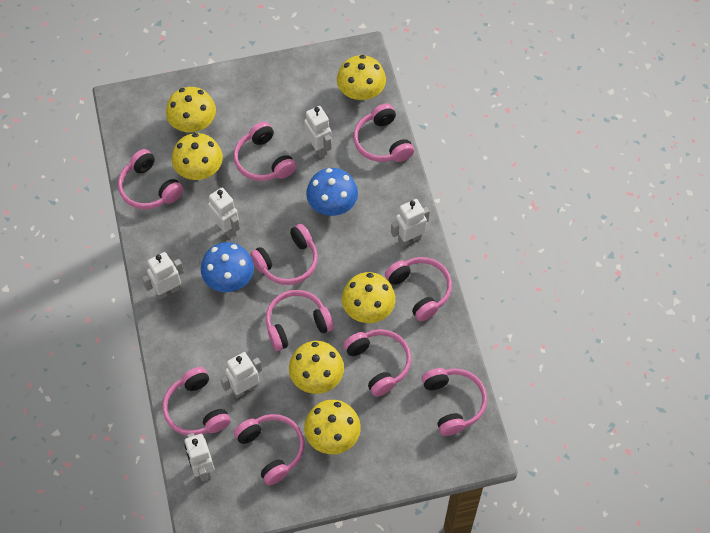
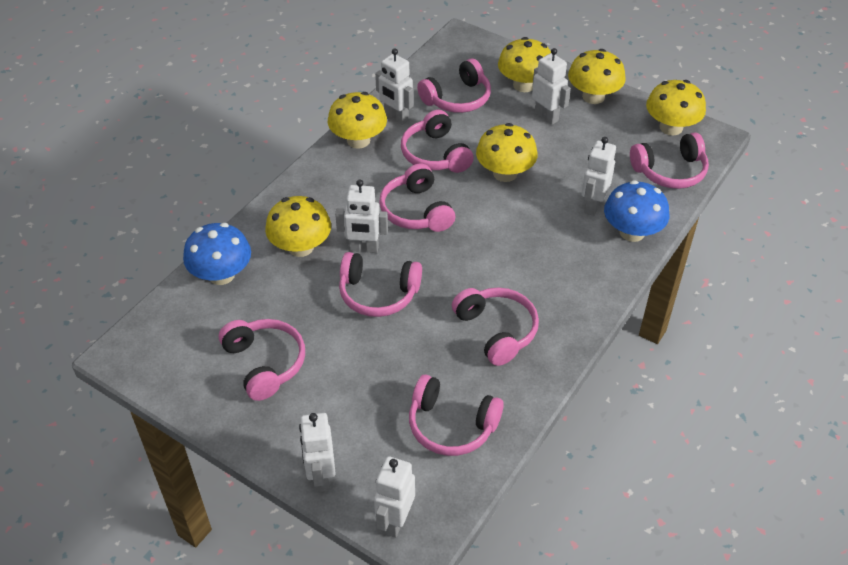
pink headphones: [118,149,183,209] [163,367,231,436] [233,122,296,181] [234,414,305,485] [250,224,318,285] [266,290,334,351] [343,329,411,397] [353,104,414,162] [385,257,452,322] [422,368,487,436] = 10 -> [219,319,305,401] [339,252,422,317] [379,163,455,232] [401,110,474,173] [409,375,504,456] [417,59,491,113] [452,287,539,366] [630,132,709,189] = 8

